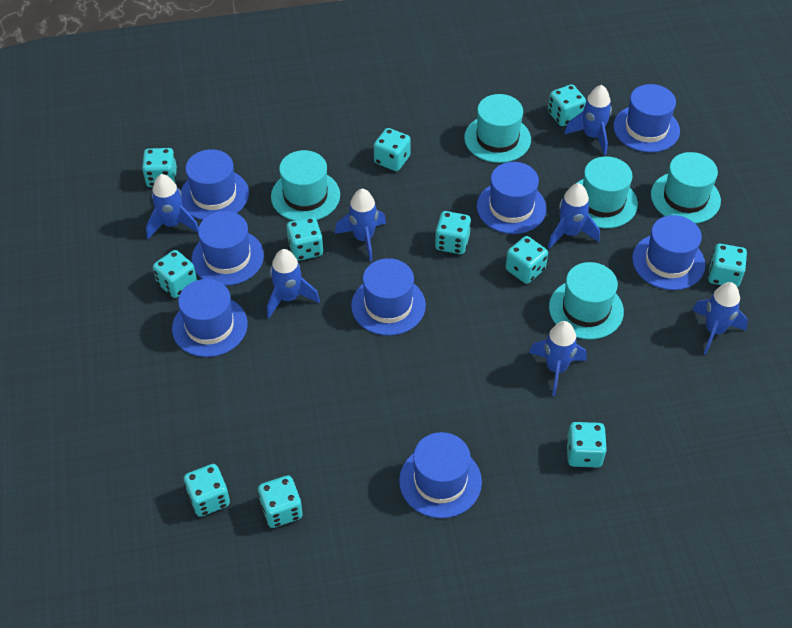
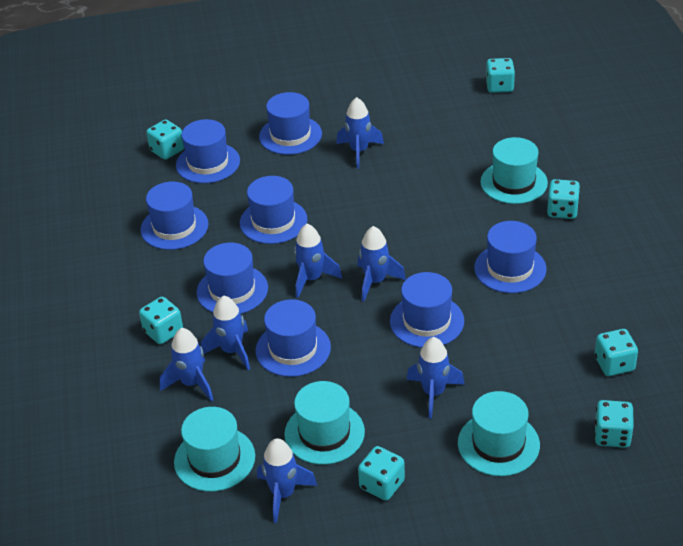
turquoise dice: [142,148,177,187] [153,250,197,298] [184,464,230,517] [258,475,303,528] [286,217,323,261] [374,128,411,171] [435,211,471,254] [506,236,548,284] [548,84,586,126] [566,422,607,468] [708,244,747,287] = 11 -> [139,297,183,344] [146,119,184,160] [358,446,405,501] [486,58,515,93] [547,179,580,219] [594,400,634,448] [595,329,638,376] = 7
turquoise hat: [271,150,340,221] [464,94,531,163] [549,262,624,340] [576,156,638,228] [651,152,721,224] = 5 -> [174,407,255,492] [284,381,365,465] [458,391,540,476] [480,137,548,204] = 4

